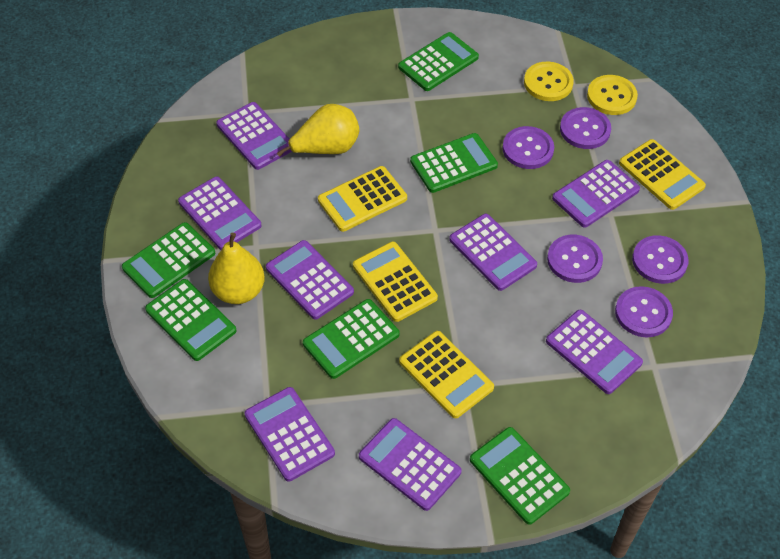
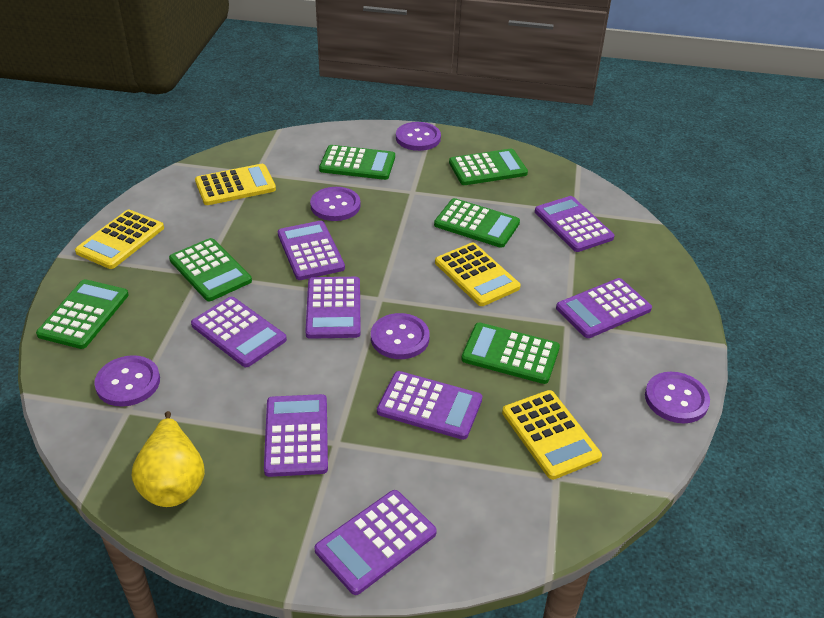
yellow button: [524,62,574,101] [587,75,638,115] = 2 -> none = 0
yellow pear: [208,233,265,304] [277,104,359,157] = 2 -> [132,411,205,507] = 1

